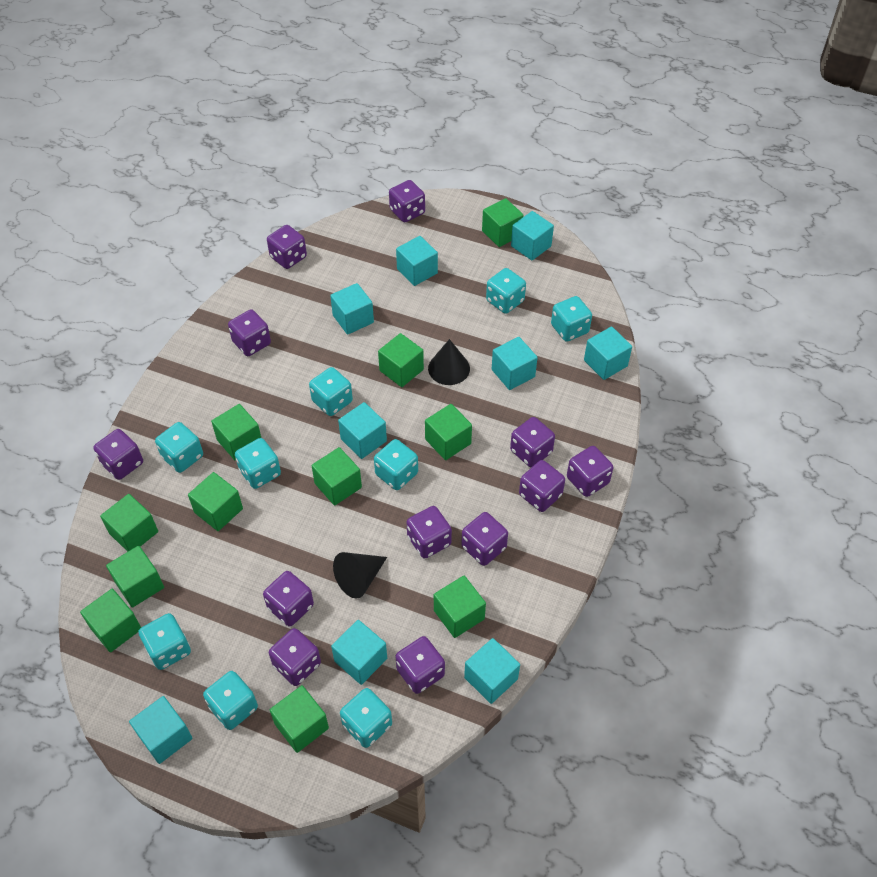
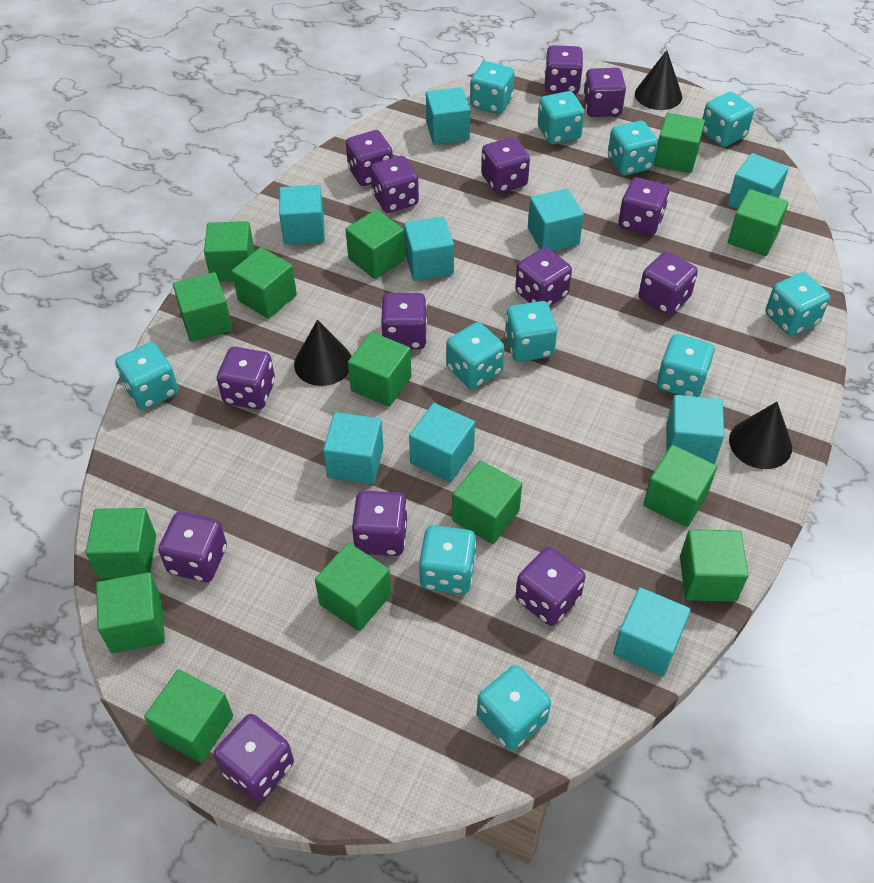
black cone: [333,552,387,598] [428,339,470,385] = 2 -> [294,320,352,386] [635,50,682,110] [729,402,792,469] = 3
green cube: [80,589,141,652] [100,494,158,552] [106,546,164,608] [188,472,243,531] [211,404,261,460] [270,685,329,753] [311,447,362,506] [378,333,424,387] [425,404,472,460] [434,575,486,638] [482,198,524,247] = 11 -> [86,508,156,579] [96,572,165,653] [144,669,233,763] [173,272,233,342] [204,221,255,281] [232,247,297,319] [315,543,391,631] [346,209,405,279] [348,332,411,407] [452,460,522,544] [643,445,717,527] [654,113,705,173] [680,529,749,602] [728,189,789,256] = 14
purple dice: [94,429,143,480] [228,310,271,356] [263,571,314,626] [267,225,307,269] [269,628,321,686] [389,180,425,222] [396,636,445,694] [407,506,452,558] [461,512,508,566] [510,417,555,467] [519,460,565,512] [567,446,613,497] = 12 -> [158,512,227,582] [214,714,294,802] [217,347,275,410] [346,130,393,186] [352,490,407,556] [371,156,419,213] [381,293,427,349] [481,137,530,193] [515,247,572,307] [516,547,586,626] [545,45,583,94] [583,68,626,117] [618,178,669,236] [639,251,698,315] = 14
turquoise dice: [138,613,191,670] [155,422,203,473] [203,671,258,730] [235,438,281,489] [309,367,353,416] [340,688,392,748] [374,439,418,490] [486,268,526,314] [551,296,592,342] = 9 -> [115,342,178,410] [419,525,476,594] [446,322,504,389] [470,61,515,114] [477,665,551,751] [505,301,557,362] [538,91,584,144] [608,121,658,175] [657,334,715,397] [703,91,754,147] [765,272,830,336] = 11

